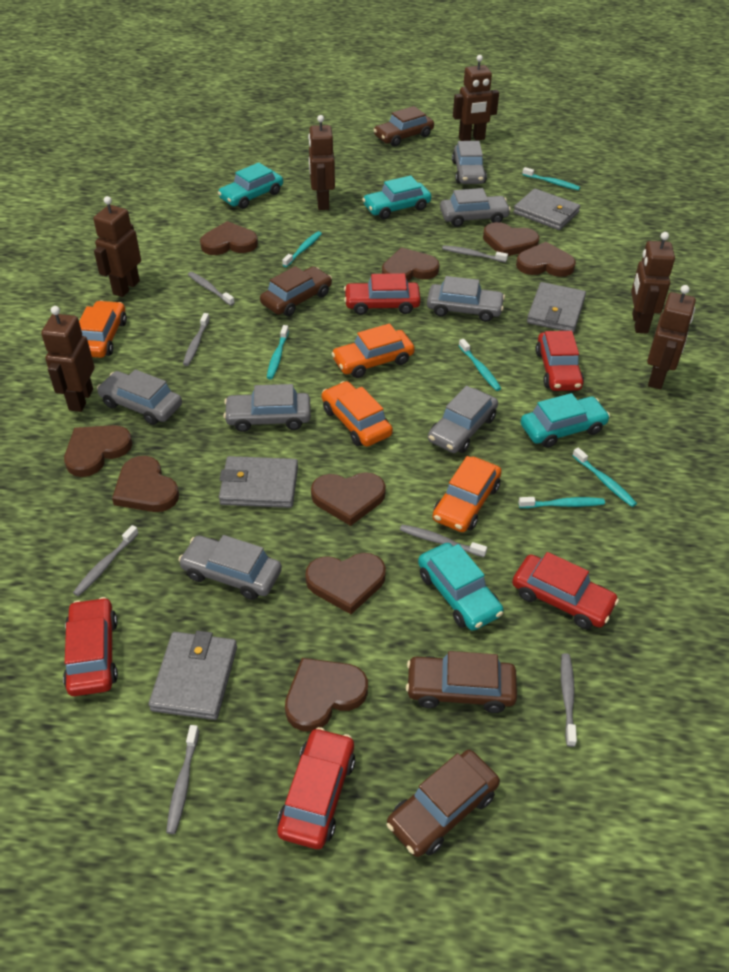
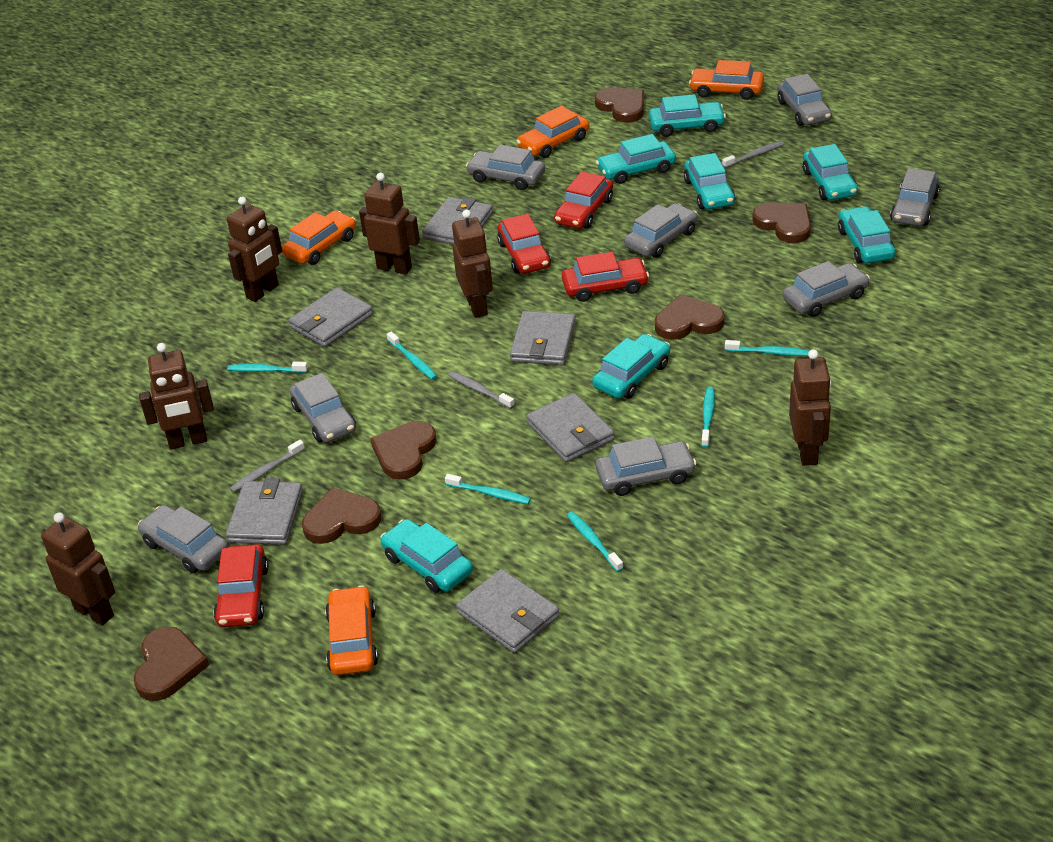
brown car: [260,266,332,316] [374,106,434,147] [387,750,500,857] [406,651,517,713] = 4 -> none = 0
brown heart: [64,425,132,477] [112,456,179,512] [200,221,258,255] [285,658,368,732] [305,553,386,614] [311,472,386,526] [382,247,440,281] [483,222,539,256] [516,242,576,277] = 9 -> [134,626,209,701] [302,488,381,544] [370,421,437,480] [595,88,644,123] [655,294,725,340] [752,202,811,243] = 6
grey car: [97,369,182,425] [179,535,282,600] [223,384,311,432] [427,276,505,322] [428,386,498,453] [440,188,511,227] [452,141,487,184] = 7 -> [138,505,229,573] [290,373,356,443] [466,145,545,190] [596,436,697,496] [624,203,697,258] [777,74,832,126] [783,261,870,317] [890,168,940,226] = 8
grey toothbrush: [73,525,139,596] [166,725,199,834] [183,313,210,366] [188,272,235,306] [400,525,487,557] [442,245,508,263] [561,653,577,747] = 7 -> [230,440,305,493] [448,371,515,409] [722,141,784,168] = 3
grey wallet: [149,631,237,720] [219,456,298,508] [513,189,580,230] [527,282,586,333] = 4 -> [226,478,303,545] [289,287,373,347] [422,197,493,244] [456,569,560,653] [510,311,576,365] [526,393,614,463] = 6
red car: [63,597,118,696] [277,727,355,849] [344,273,421,315] [512,552,619,629] [536,331,584,391] = 5 -> [214,544,269,627] [497,214,551,274] [554,171,613,229] [562,252,649,302] = 4
turquoise car: [218,162,283,209] [362,176,431,219] [418,543,504,630] [521,393,610,448] = 4 -> [380,519,473,593] [592,334,670,399] [596,134,676,184] [649,94,726,137] [684,153,735,210] [803,144,858,200] [838,206,895,264] = 7

